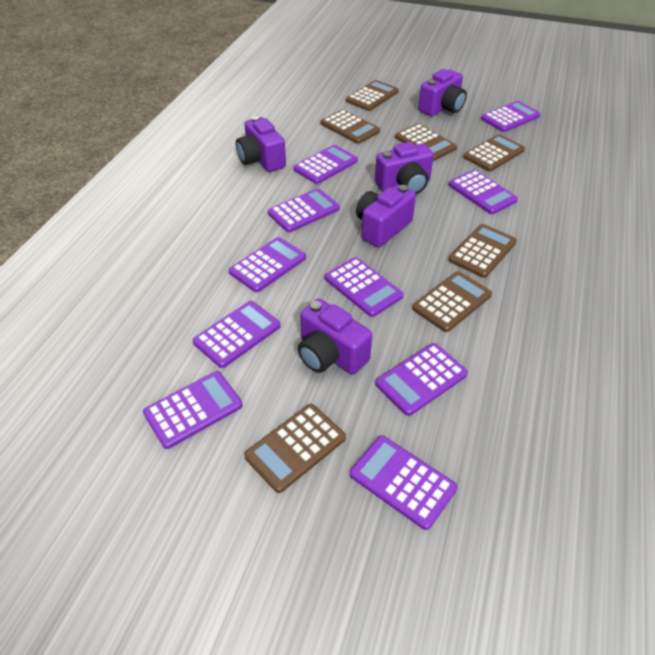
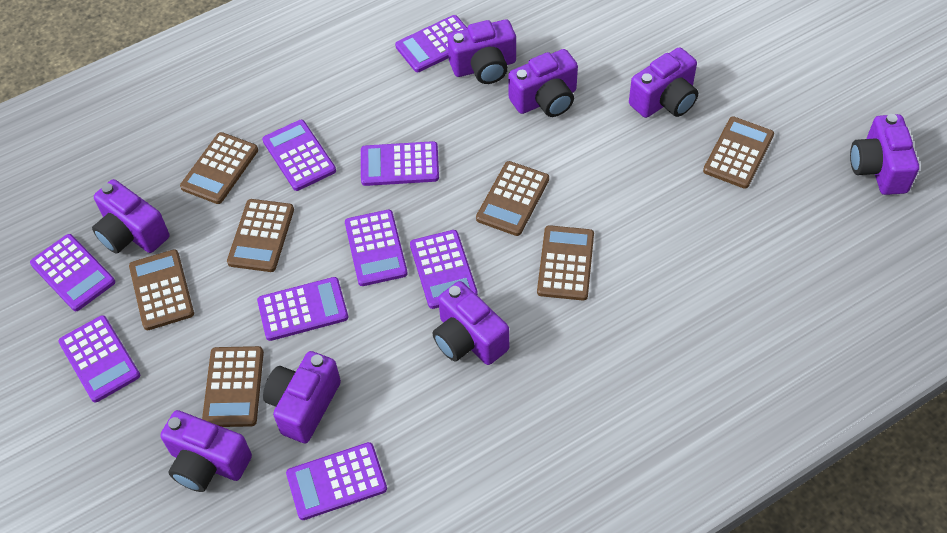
purple calculator: [143,371,243,449] [193,301,281,368] [229,237,306,292] [268,188,340,232] [293,145,358,184] [325,257,403,317] [350,435,458,530] [375,343,468,416] [449,170,518,214] [481,101,540,132] = 10 -> [30,234,115,311] [58,315,140,402] [257,277,348,341] [262,120,336,191] [286,442,387,520] [345,210,408,286] [361,141,439,186] [395,15,468,72] [410,230,478,309] = 9
purple camera: [236,116,286,172] [298,299,372,375] [356,185,416,247] [375,142,434,194] [418,69,467,116] = 5 -> [92,179,169,254] [160,410,252,492] [263,351,341,444] [433,281,509,365] [447,19,516,84] [508,49,578,117] [629,47,698,118] [850,114,919,195] = 8

